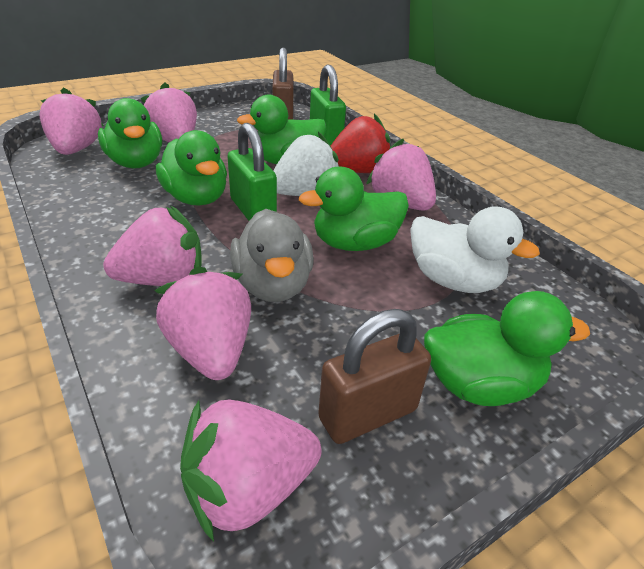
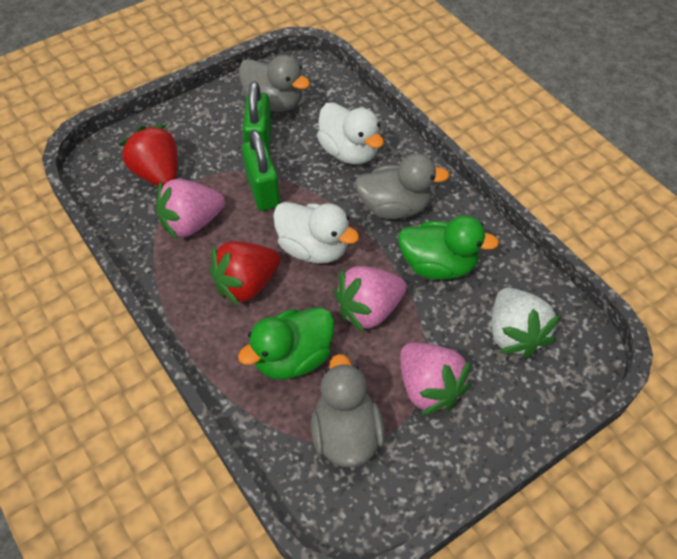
brown padlock: [272,48,294,120] [318,309,431,444] = 2 -> none = 0
green duck: [98,98,162,168] [156,130,227,206] [237,95,326,164] [299,167,409,251] [424,291,590,406] = 5 -> [238,307,334,379] [398,215,499,279] = 2
grey duck: [230,209,314,302] = 1 -> [239,55,310,112] [311,354,385,467] [355,154,450,219] = 3
pink strawberry: [39,88,104,155] [103,205,202,286] [141,82,197,142] [154,266,251,380] [180,400,322,542] [366,139,436,211] = 6 -> [156,179,225,240] [334,266,407,333] [400,343,471,415] = 3
red strawberry: [331,113,391,173] = 1 -> [119,125,178,186] [209,241,280,306] = 2
white duck: [410,206,540,293] = 1 -> [273,202,359,263] [317,102,384,164] = 2

